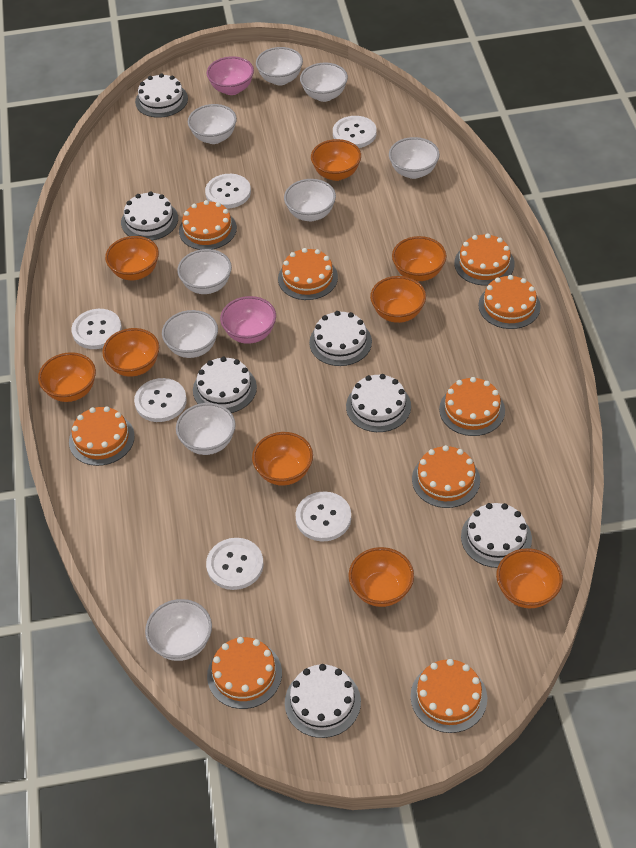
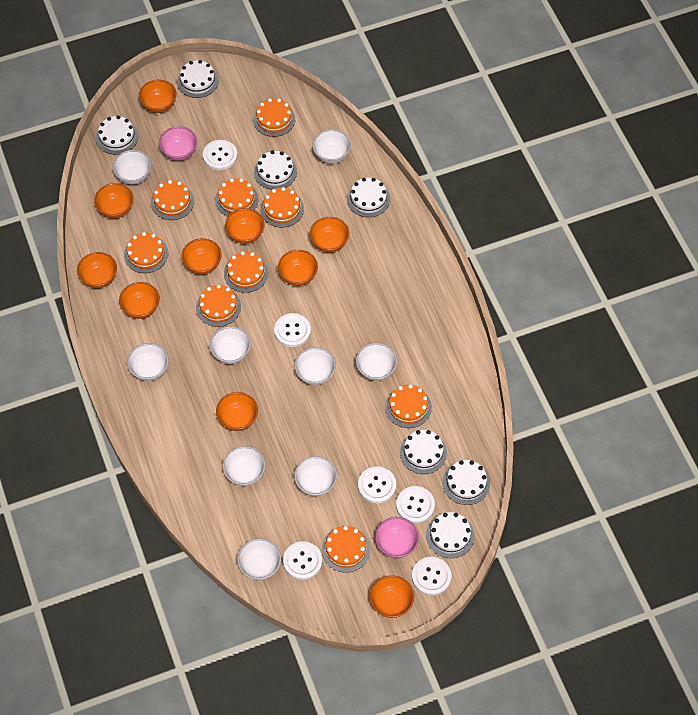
orange bowl: [38,352,96,402] [102,328,159,377] [105,236,159,280] [252,432,313,486] [311,139,361,181] [349,547,414,607] [370,276,426,323] [392,236,447,281] [496,548,563,608] = 9 -> [77,252,117,288] [94,183,133,218] [119,282,160,319] [139,79,177,113] [182,238,222,274] [216,392,258,431] [225,208,265,244] [278,250,318,286] [310,217,349,252] [370,575,414,618] = 10

